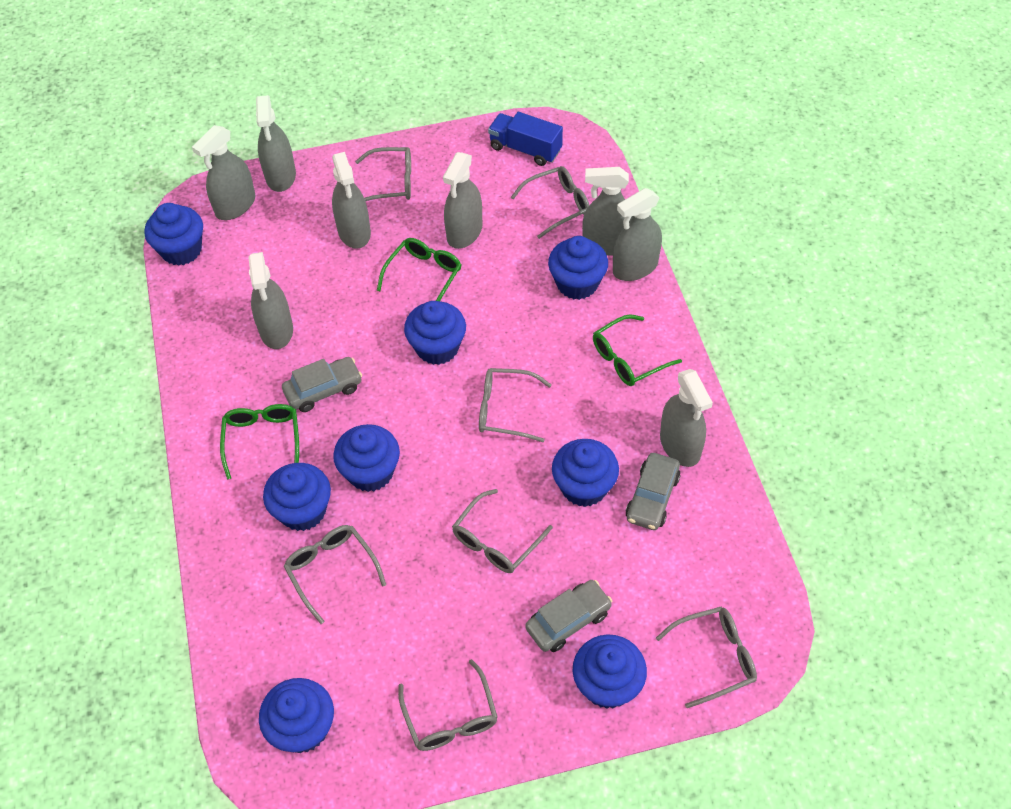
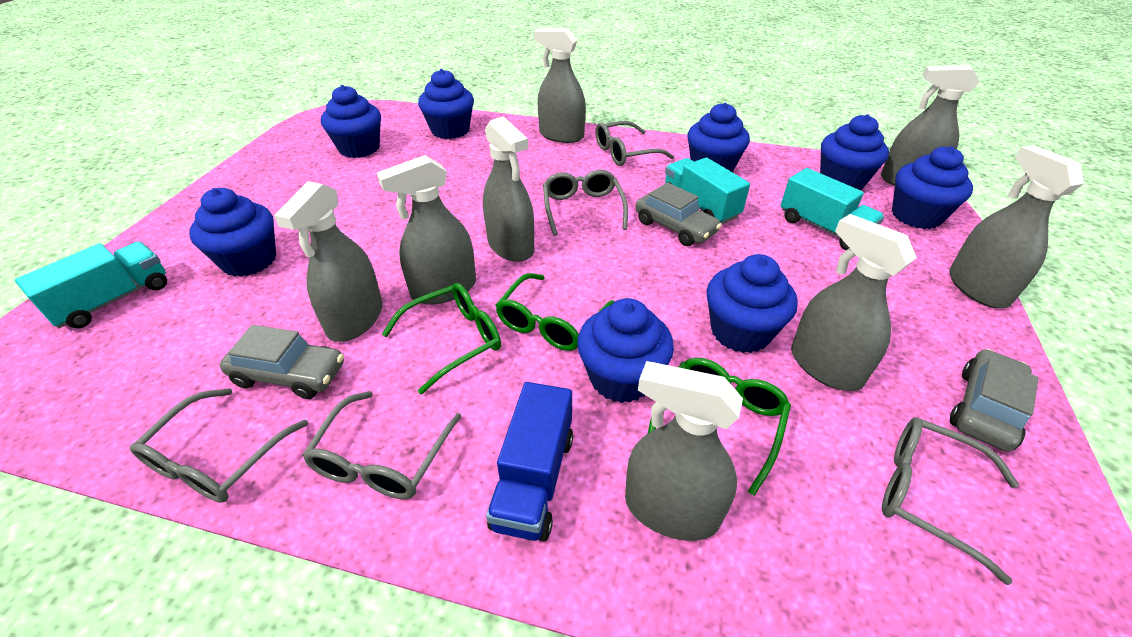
grey glasses: [284,525,386,624] [355,147,411,201] [398,659,498,751] [452,489,553,573] [479,368,552,442] [511,166,589,239] [656,607,757,708] = 7 -> [130,388,308,503] [302,391,462,499] [543,170,628,236] [595,121,675,166] [882,417,1019,585] = 5
turquoise truck: none = 0 -> [15,242,167,328] [665,157,750,224] [781,168,885,250] = 3

